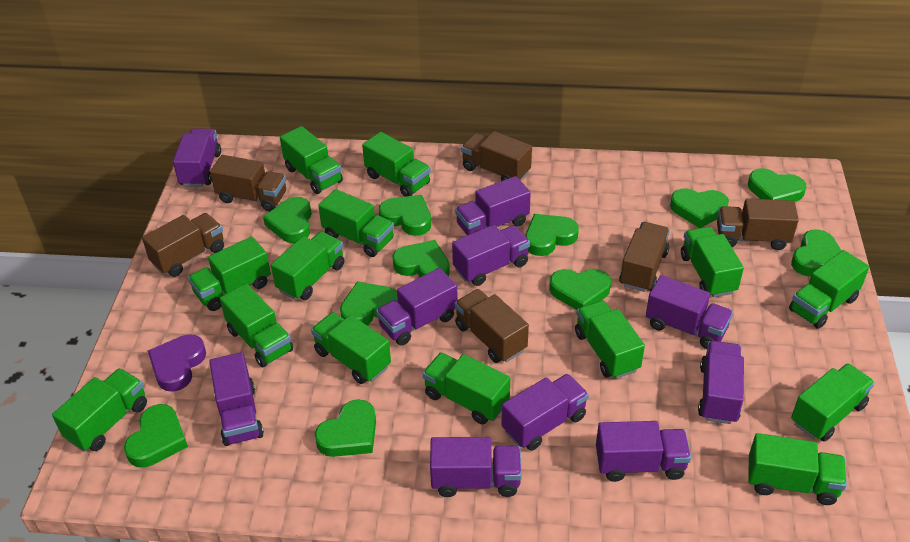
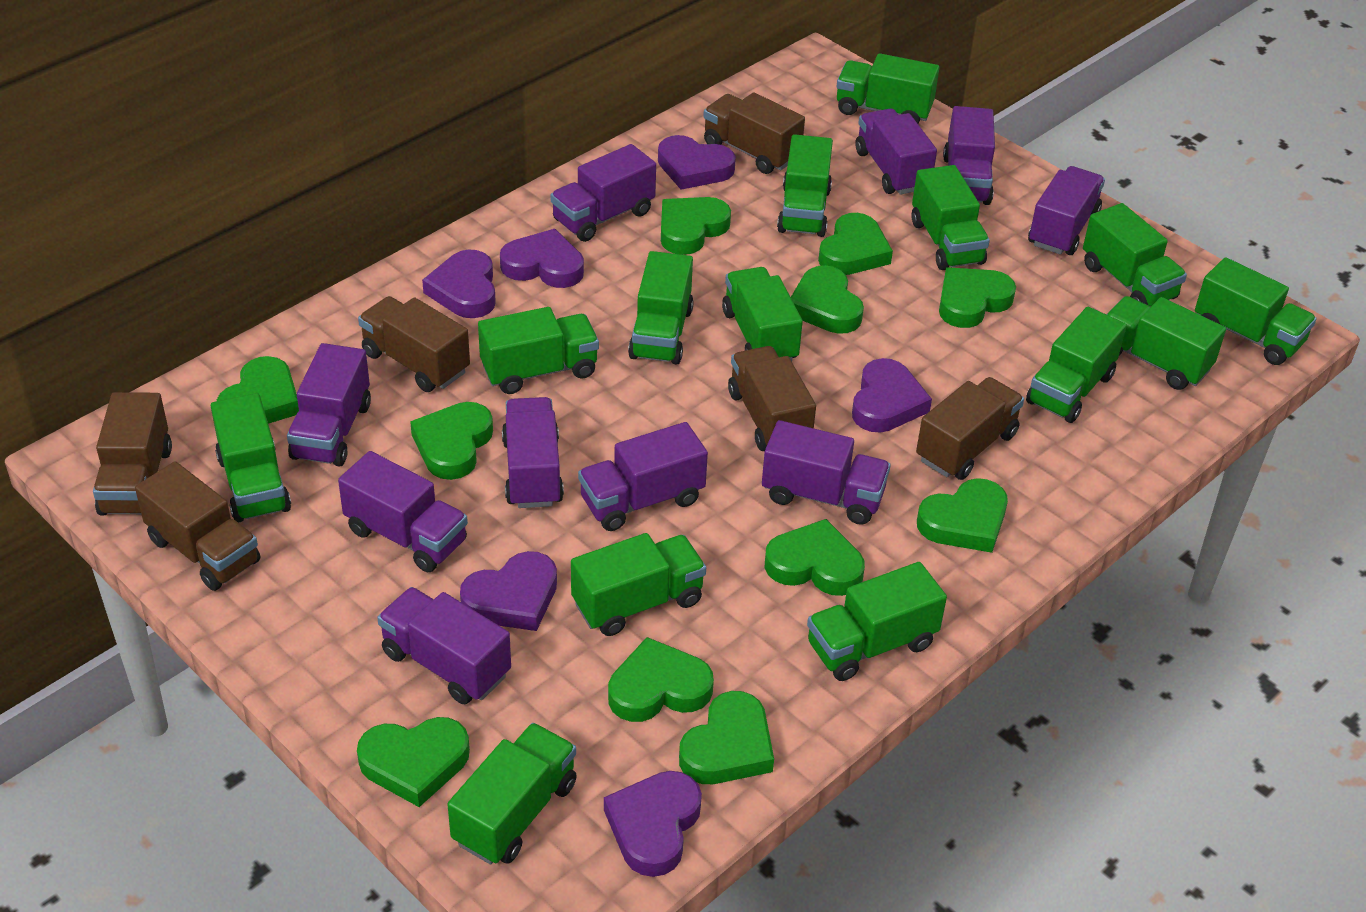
purple heart: [148,334,206,392] = 1 -> [422,249,496,318] [460,551,557,631] [500,229,584,288] [604,771,702,877] [658,135,736,190] [852,358,932,433] = 6

